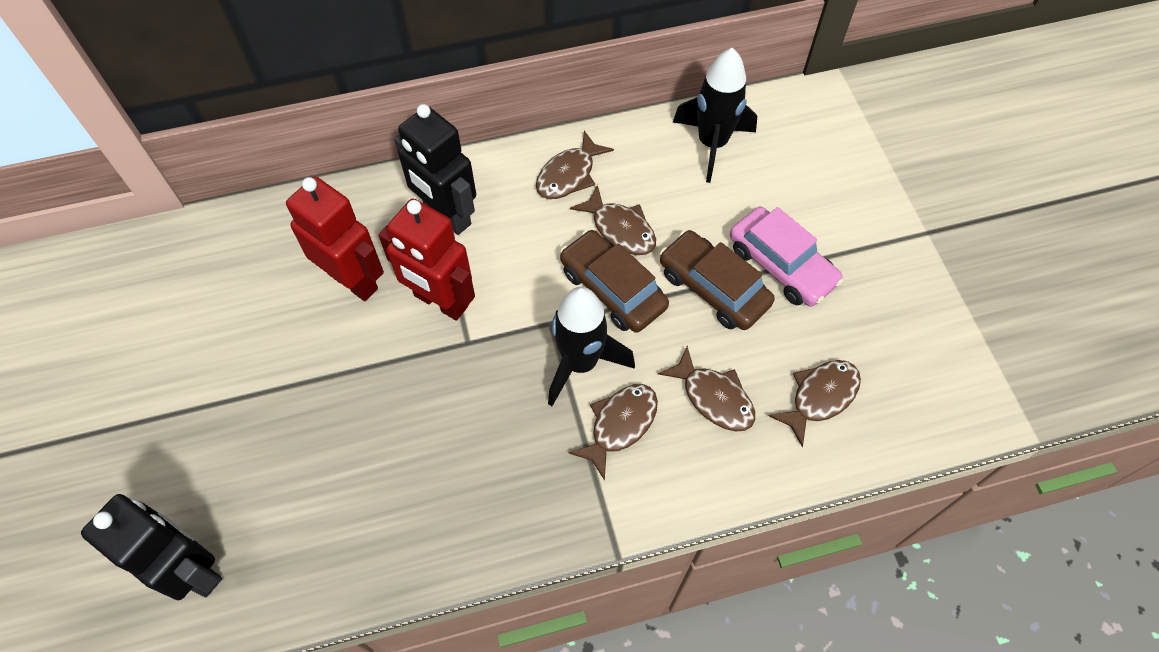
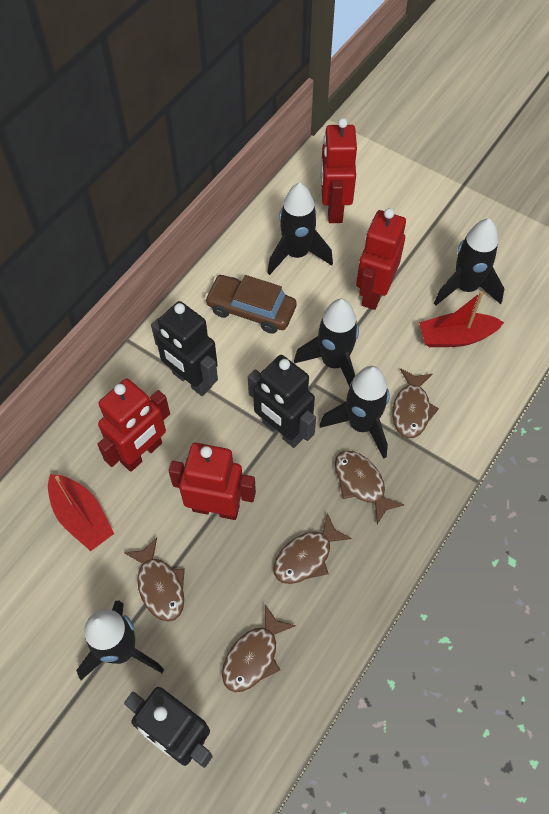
black robot: [81,494,222,600] [394,104,476,235] = 2 -> [124,687,213,768] [151,301,218,396] [248,355,316,448] = 3
black rocket: [548,287,635,406] [673,48,757,183] = 2 -> [76,601,164,680] [267,183,333,275] [294,299,359,387] [320,366,389,459] [434,218,505,305] = 5
brown car: [560,230,669,333] [660,230,775,330] = 2 -> [205,275,297,334] = 1
pink car: [730,207,843,307] = 1 -> none = 0
red boat: none = 0 -> [48,474,114,551] [419,291,504,347] = 2
red robot: [286,177,384,301] [378,199,475,321] = 2 -> [97,378,170,472] [169,443,256,520] [321,118,357,223] [356,208,406,310] = 4

